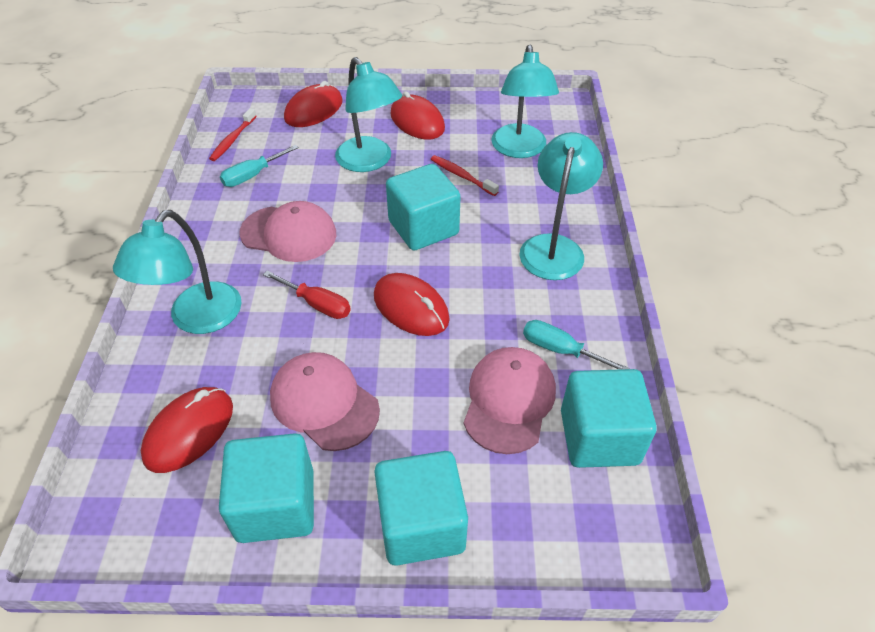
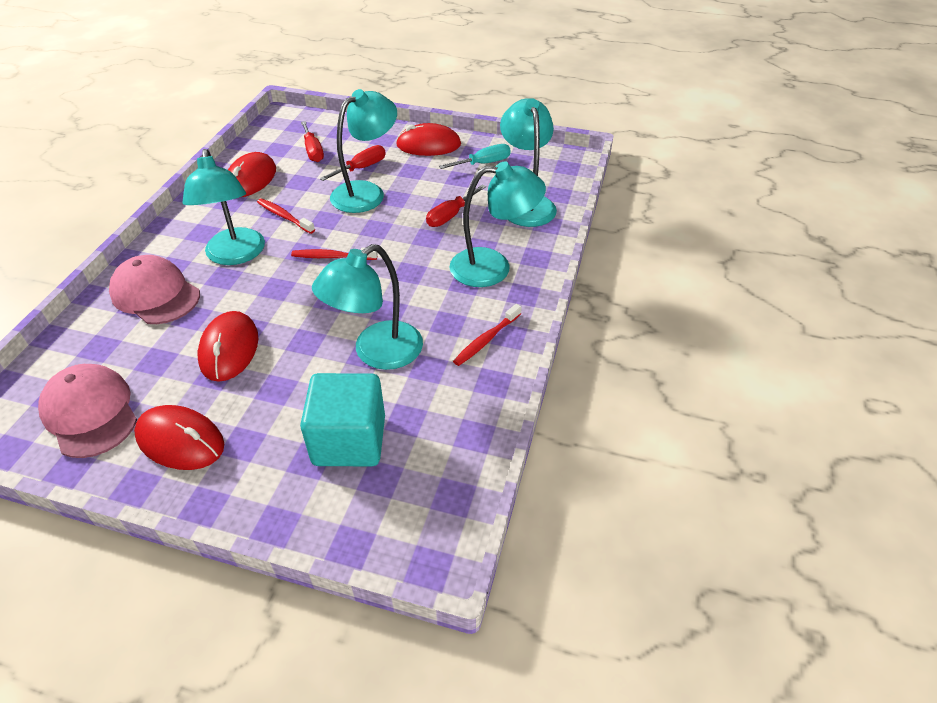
pink cap: [239,201,336,262] [270,352,380,451] [464,347,556,454] = 3 -> [38,364,137,458] [109,255,200,324] = 2
red screwdriver: [263,270,351,319] = 1 -> [301,121,324,162] [320,145,386,181] [426,184,486,227] = 3
red toothbrush: [209,108,257,161] [431,155,499,196] = 2 -> [257,198,315,234] [291,248,378,260] [453,304,522,366] = 3
turquoise cube: [219,433,314,543] [374,451,468,566] [386,164,461,250] [561,369,657,468] = 4 -> [300,373,385,466] = 1
turquoise lamp: [113,210,241,334] [335,57,402,172] [491,45,559,158] [519,132,603,280] = 4 -> [182,149,265,265] [312,244,423,370] [330,89,397,213] [449,161,546,287] [500,98,557,227] = 5
turquoise screwdriver: [220,145,299,187] [523,320,629,370] = 2 -> [439,144,511,169] = 1

